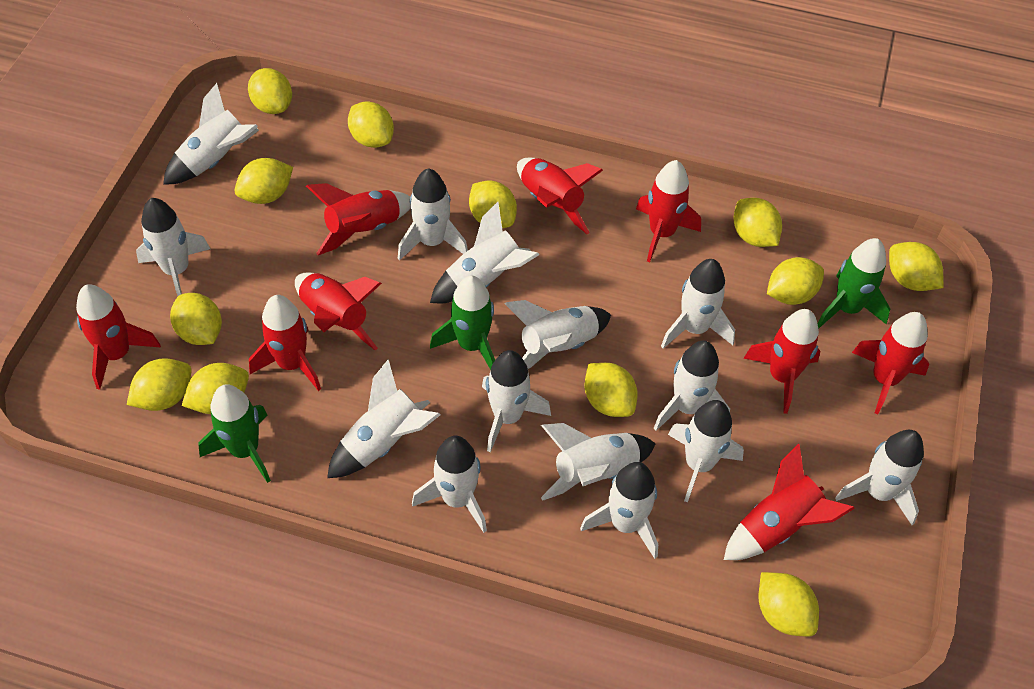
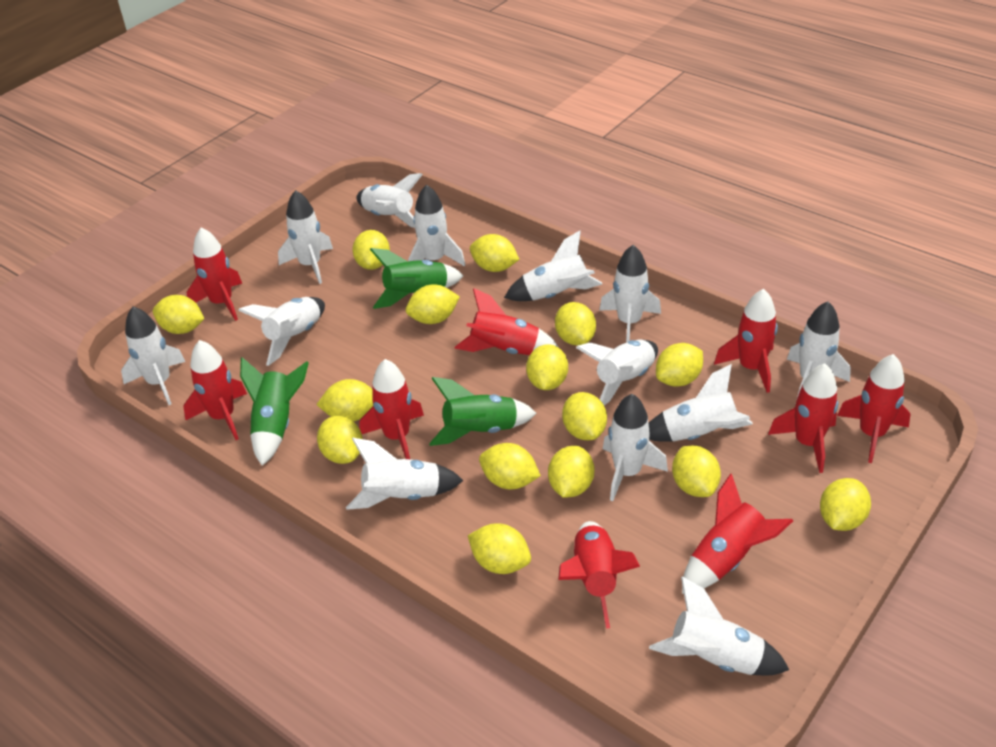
white rocket: [136,198,210,296] [163,83,259,185] [327,359,440,478] [398,168,468,261] [412,436,487,533] [430,202,539,303] [482,350,551,452] [504,300,611,369] [541,423,656,500] [580,462,658,559] [654,341,730,431] [661,259,735,349] [668,400,744,502] [835,430,924,525] = 14 -> [121,307,186,405] [238,297,325,366] [278,190,333,284] [346,438,463,510] [356,173,423,228] [408,184,465,266] [504,231,602,301] [576,339,658,405] [599,245,661,343] [603,394,668,501] [649,364,753,442] [649,576,789,676] [787,301,851,398] = 13
yellow lemon: [127,358,192,411] [170,293,222,345] [182,363,249,414] [235,158,293,204] [248,68,292,114] [348,101,394,148] [469,181,517,228] [585,363,638,417] [734,198,782,247] [758,572,819,637] [767,257,824,305] [889,242,944,291] = 12 -> [153,295,204,334] [316,379,373,422] [317,416,363,464] [352,230,390,270] [406,284,460,324] [468,523,531,574] [470,234,520,272] [479,443,541,490] [526,344,568,390] [548,446,594,498] [555,302,596,346] [562,392,607,440] [656,343,703,387] [672,446,721,497] [820,478,871,531] = 15

